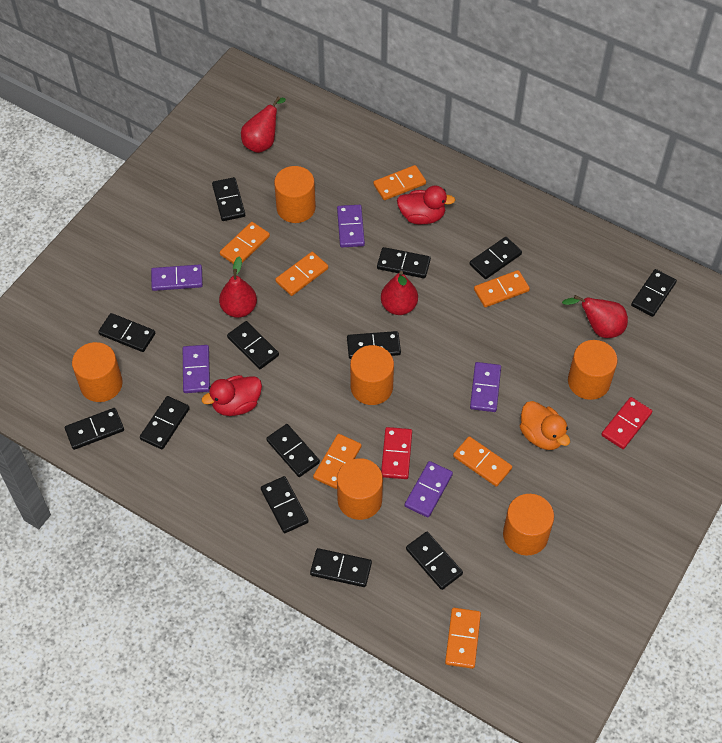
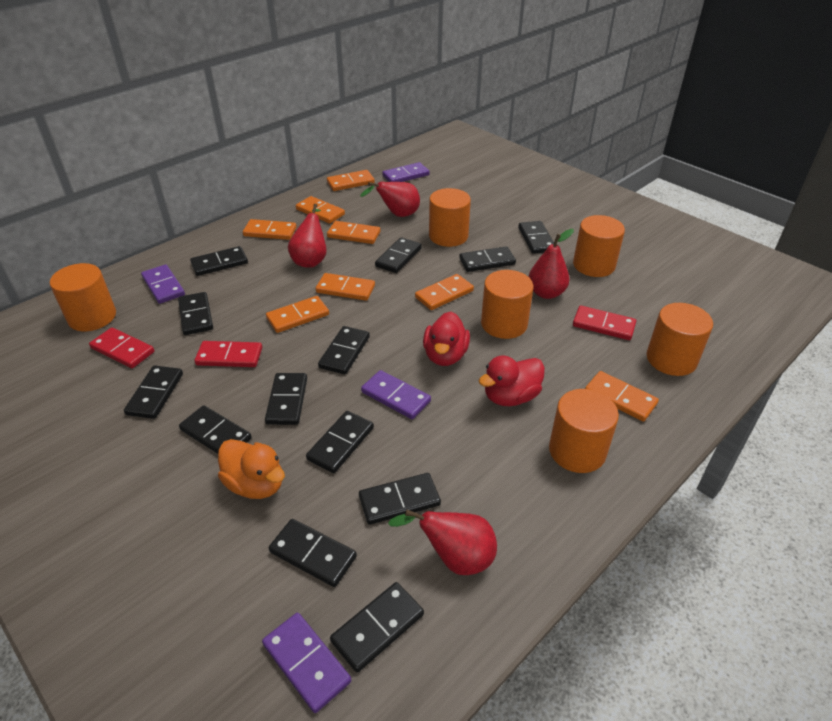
orange domino: [220,222,270,264] [275,252,328,296] [313,434,362,489] [373,165,426,200] [445,608,481,669] [453,436,512,487] [474,270,530,307] = 7 -> [243,219,297,240] [266,296,329,333] [296,196,345,224] [316,273,375,301] [327,170,375,191] [327,221,380,244] [415,274,474,310] [585,371,659,421] = 8
purple domino: [151,264,203,291] [183,345,210,393] [337,205,365,248] [405,461,453,518] [470,362,501,412] = 5 -> [141,264,185,304] [262,613,351,713] [361,370,431,419] [382,162,430,182] = 4
red domino: [381,427,412,479] [601,397,652,449] = 2 -> [89,328,154,368] [195,341,262,367] [573,306,636,340] = 3

